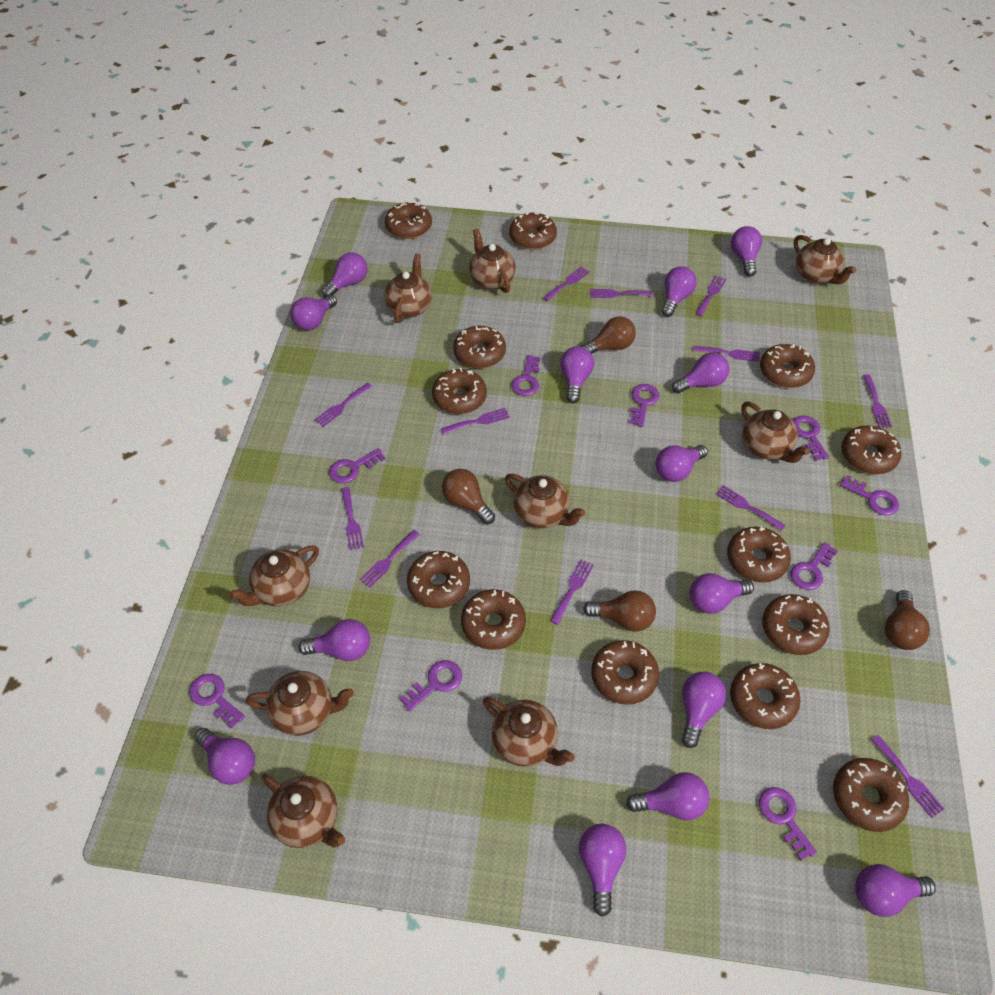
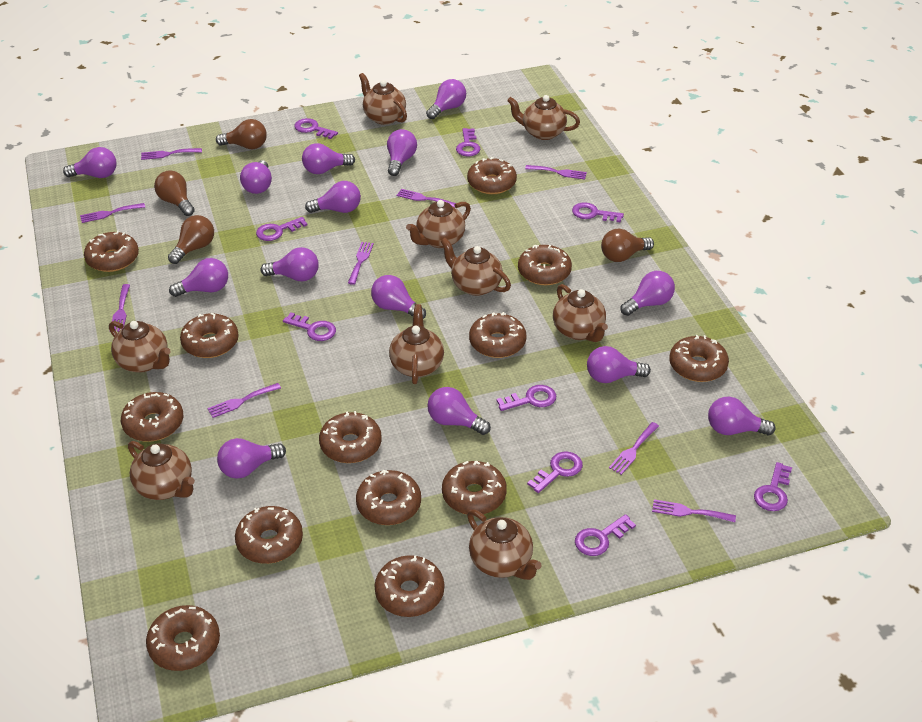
purple fork: [315,383,372,427] [341,487,364,550] [359,530,420,588] [441,408,510,434] [543,266,590,301] [550,559,594,625] [590,289,653,298] [693,346,760,362] [695,275,726,316] [716,485,786,531] [863,374,892,428] [871,735,944,818] = 12 -> [80,203,145,223] [112,284,130,332] [141,148,202,160] [207,383,281,418] [348,242,374,285] [397,189,456,208] [525,165,587,180] [609,422,659,475] [652,499,736,522] = 9

